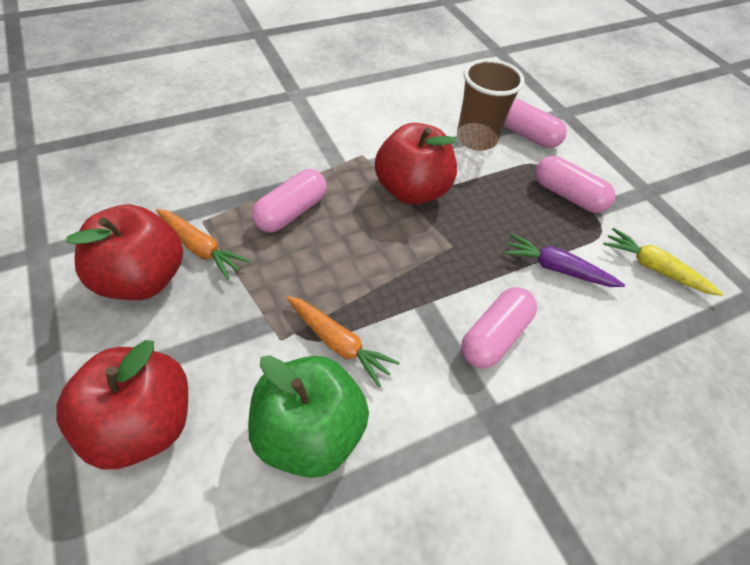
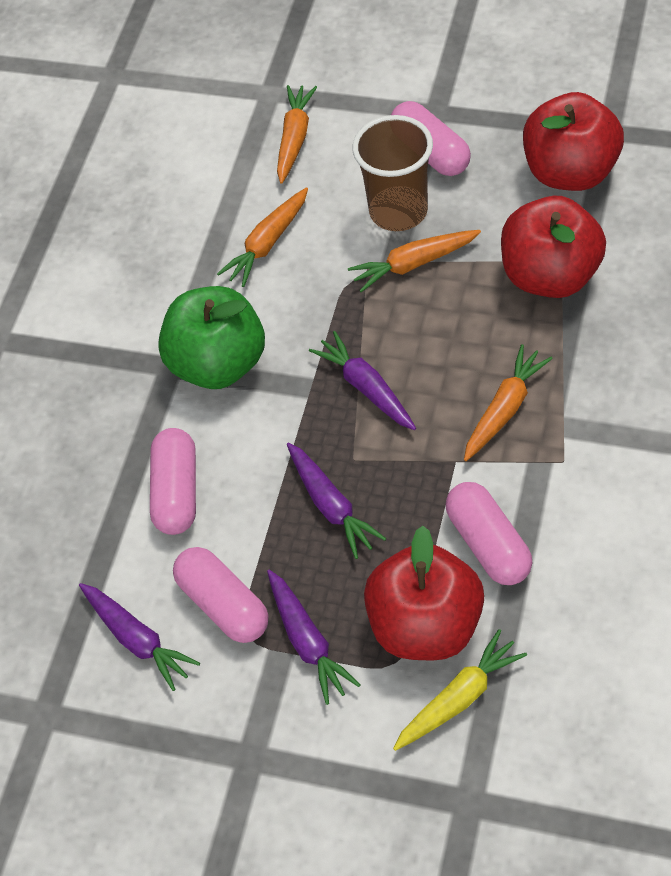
orange carrot: [156,209,250,280] [287,296,400,387] = 2 -> [217,187,308,287] [277,85,317,184] [348,230,481,292] [464,344,553,461] = 4
purple carrot: [504,234,625,287] = 1 -> [79,583,200,691] [267,570,361,705] [287,443,386,559] [309,331,416,430] = 4

